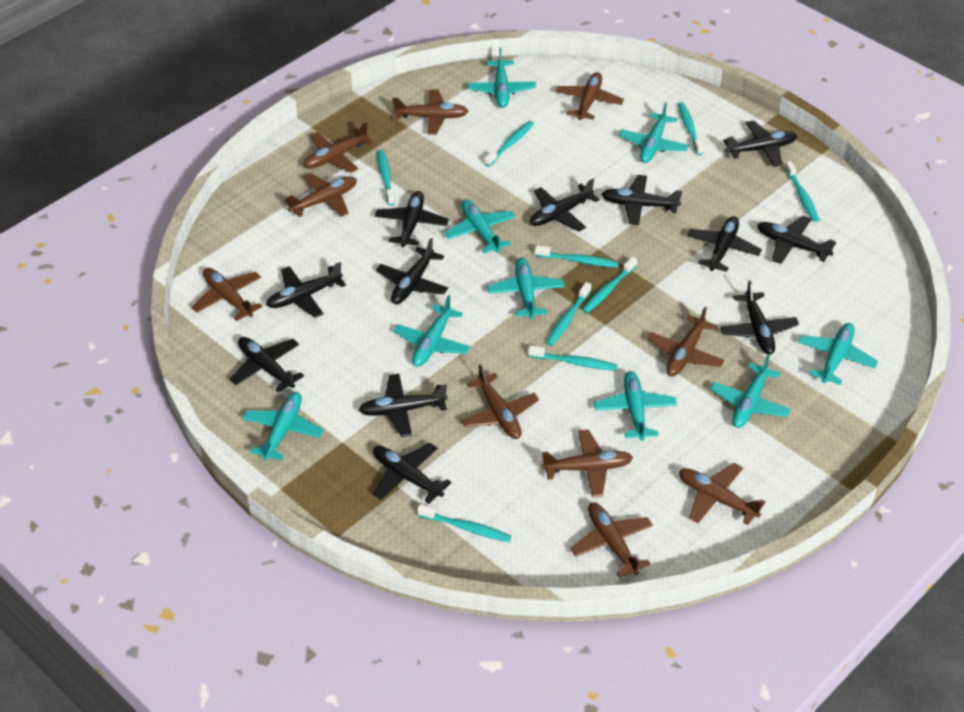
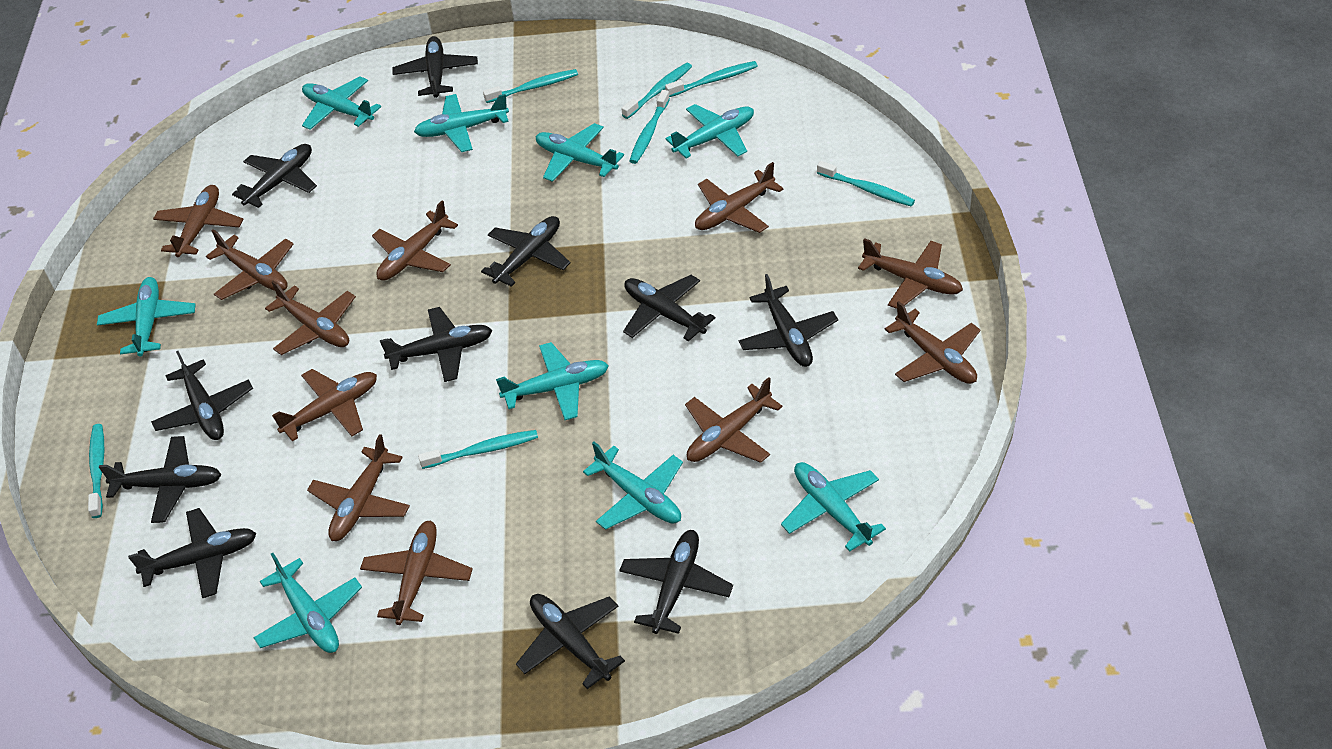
black plane: [229,337,304,393] [266,262,346,318] [359,374,448,437] [373,443,451,504] [375,191,449,247] [376,238,448,304] [530,179,600,231] [601,175,682,225] [687,216,762,272] [720,280,799,355] [723,120,797,167] [757,216,836,264] = 12 -> [99,436,222,523] [128,508,257,598] [151,351,253,440] [232,144,317,208] [380,307,492,382] [392,36,478,98] [481,216,571,287] [516,594,625,689] [619,530,733,634] [623,275,716,341] [738,274,838,367] = 11
brown plane: [191,268,263,321] [284,173,357,217] [304,122,374,173] [392,89,468,135] [461,364,539,439] [541,430,633,497] [556,72,624,120] [570,503,653,578] [647,307,725,376] [679,463,766,525] = 10 -> [153,185,244,257] [206,229,294,300] [265,280,356,355] [272,369,377,441] [307,434,410,541] [360,521,473,625] [372,201,458,281] [685,377,783,463] [695,162,784,233] [858,238,963,309] [885,301,981,384] = 11
turquoise toothbrush: [377,150,395,206] [417,504,511,542] [484,121,534,167] [528,345,617,371] [535,245,619,268] [546,282,591,346] [582,257,637,313] [678,102,704,155] [785,161,819,222] = 9 -> [88,424,104,518] [418,430,538,469] [483,69,578,103] [621,63,692,119] [629,90,670,164] [665,61,758,97] [817,161,915,206] = 7

